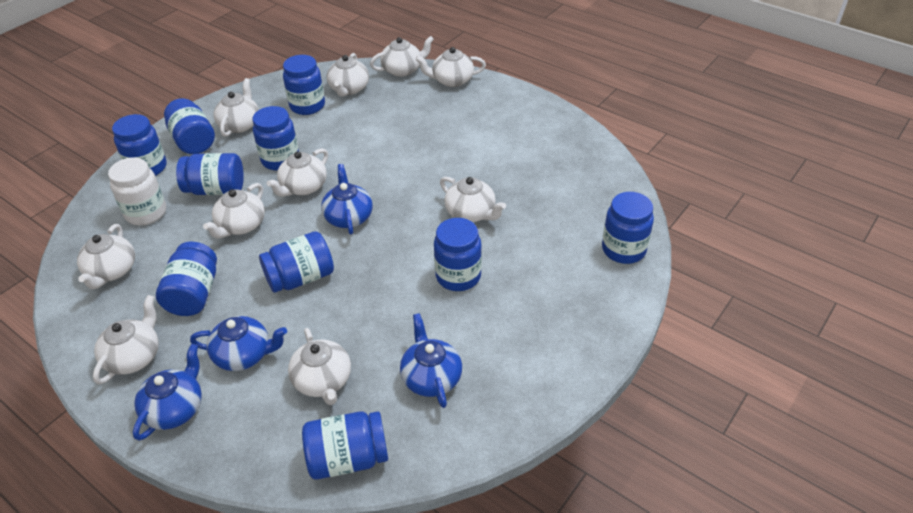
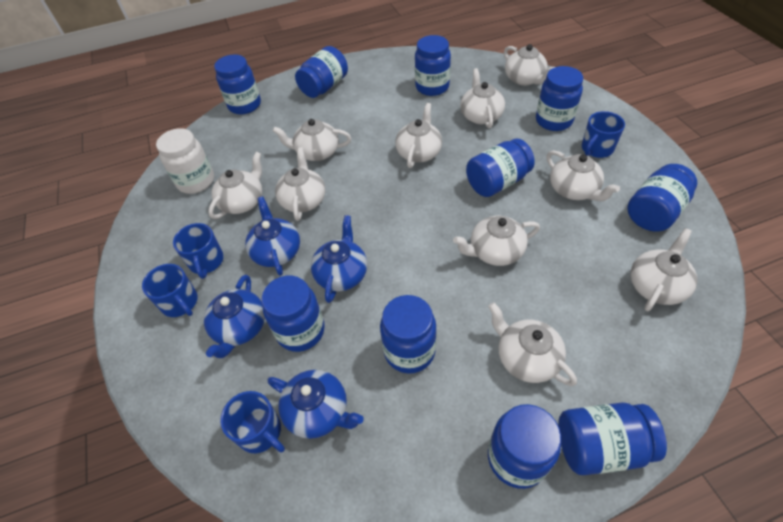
blue mug: none = 0 -> [142,264,198,317] [173,223,224,279] [220,391,285,453] [582,111,625,158] = 4

